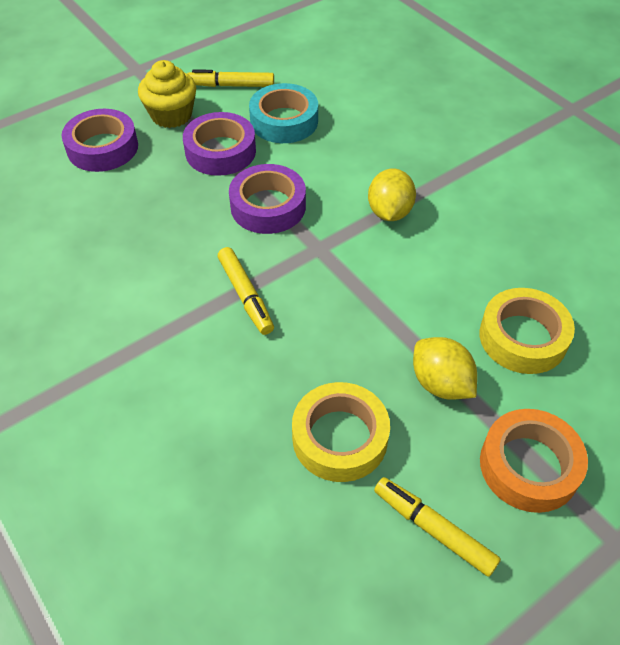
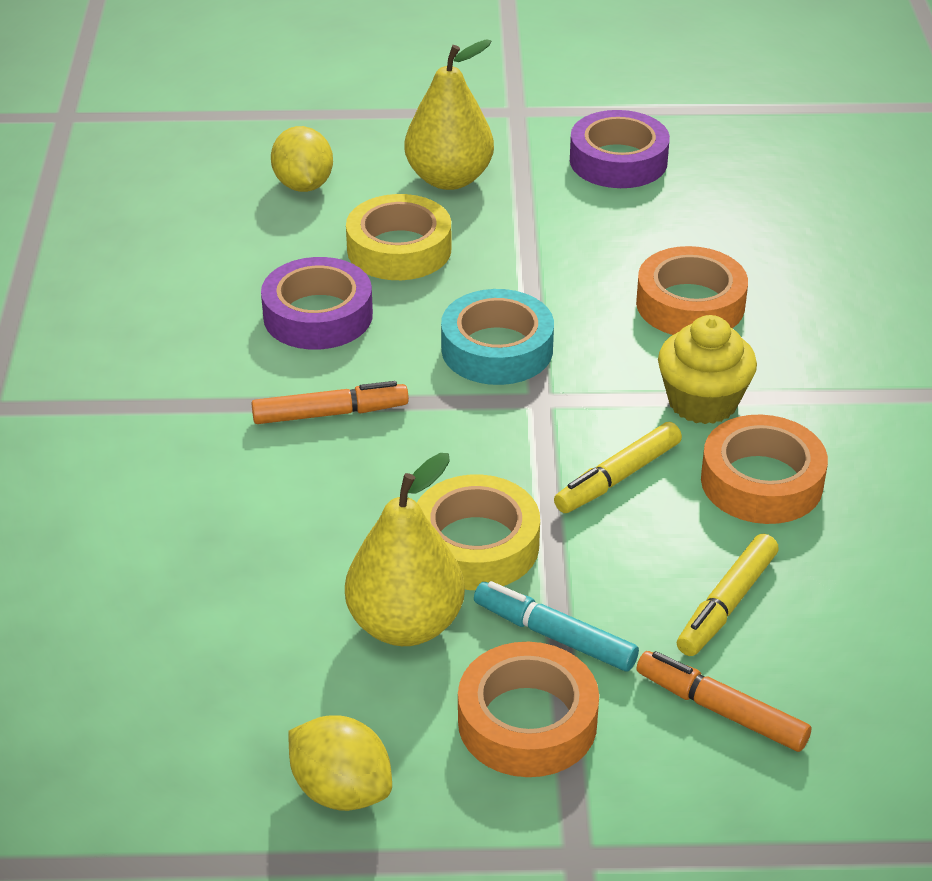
orange marker: none = 0 -> [251,381,409,424] [636,651,811,752] = 2
orange tape: [480,409,588,513] = 1 -> [458,642,599,777] [636,246,748,335] [701,415,828,524] = 3
purple tape: [62,109,138,172] [183,112,256,176] [229,164,306,234] = 3 -> [261,257,373,350] [570,110,670,188] = 2
turquoise marker: none = 0 -> [474,581,639,671] = 1
yellow marker: [187,69,274,87] [218,247,274,335] [374,477,501,577] = 3 -> [554,422,682,513] [677,534,779,656] = 2
yellow pear: none = 0 -> [345,453,465,646] [404,39,494,190] = 2

